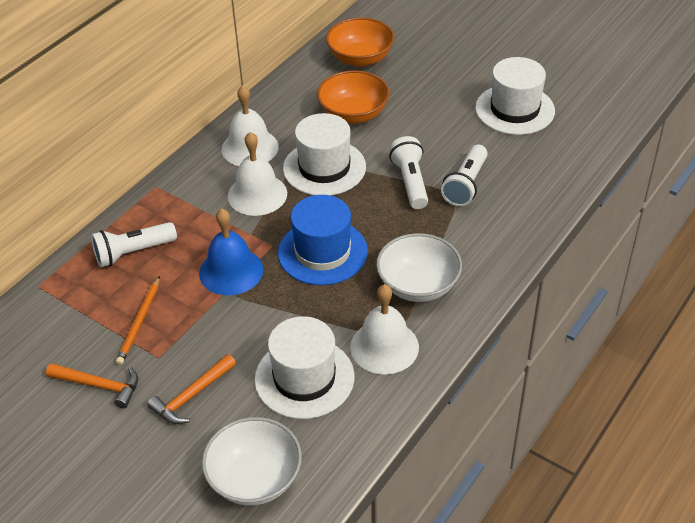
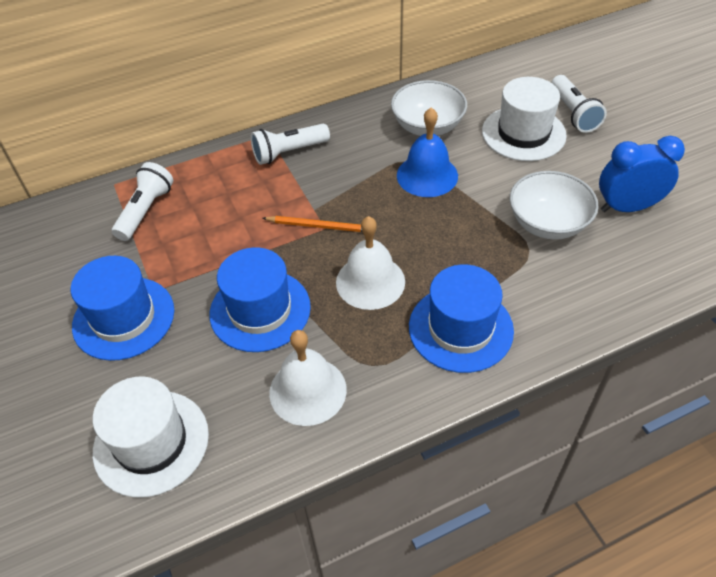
blue clock: none = 0 -> [599,136,685,212] = 1
blue hat: [278,195,368,285] = 1 -> [71,256,174,361] [209,247,311,352] [409,265,514,373] = 3
orange bowl: [317,70,390,124] [326,17,395,67] = 2 -> none = 0
orange hammer: [46,363,138,408] [147,354,236,424] = 2 -> none = 0
white bell: [221,85,279,166] [228,132,287,216] [350,284,419,374] = 3 -> [269,330,347,426] [336,216,405,310] = 2
white hat: [254,316,354,419] [283,113,366,196] [475,57,555,135] = 3 -> [92,376,209,498] [482,77,567,161] = 2

